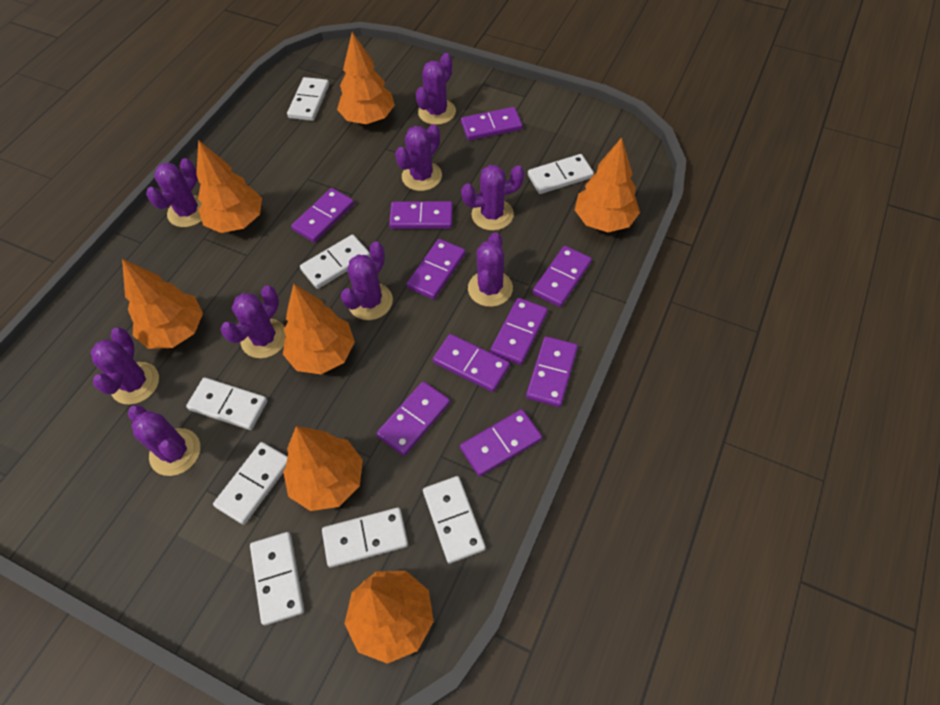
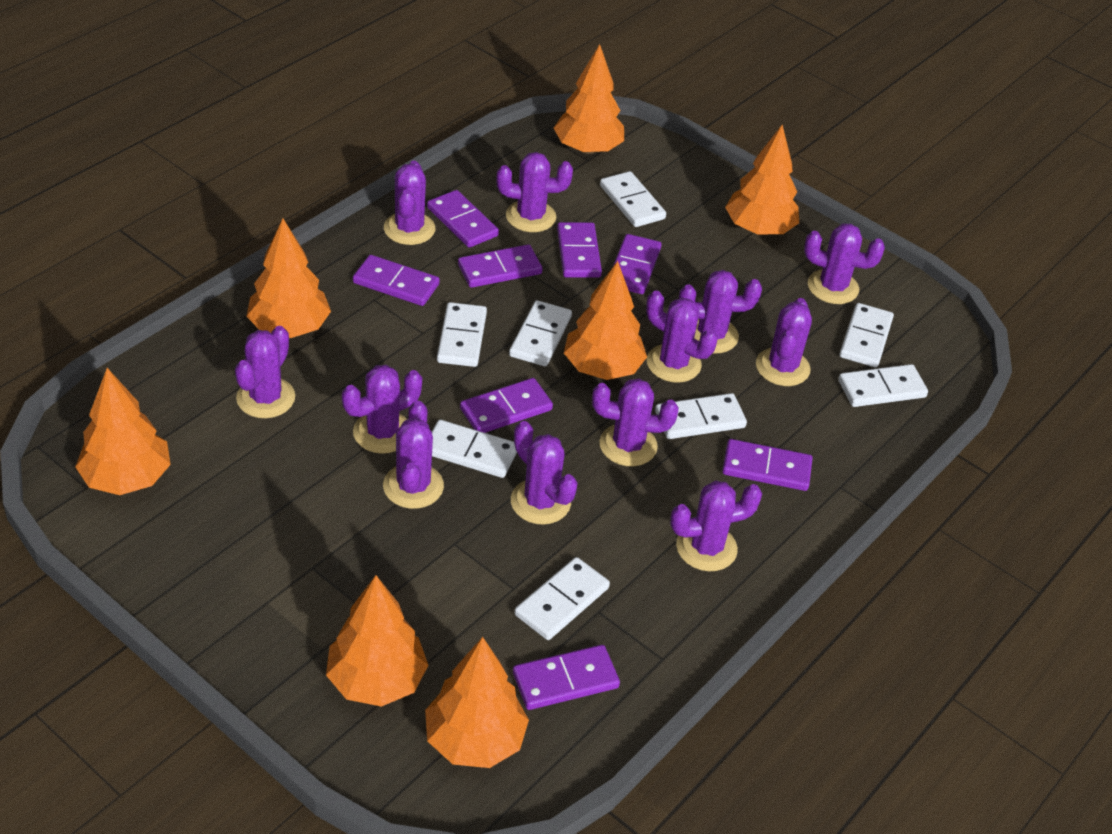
purple cactus: [91,328,159,405] [128,405,200,476] [146,158,202,227] [220,286,285,358] [341,241,393,320] [395,124,442,191] [416,53,456,125] [461,165,524,231] [468,232,513,307] = 9 -> [235,326,295,418] [342,365,422,454] [383,401,444,509] [384,161,435,245] [496,152,573,232] [511,421,578,524] [592,378,678,466] [646,291,717,383] [670,481,762,571] [679,270,762,354] [756,298,812,386] [804,223,885,304] = 12
purple domino: [291,188,354,243] [376,381,450,456] [389,201,453,229] [406,239,466,299] [433,334,510,392] [460,409,542,476] [461,107,522,141] [490,298,548,365] [526,336,578,407] [532,246,592,307] = 10 -> [353,255,440,306] [427,190,499,248] [458,245,543,288] [460,378,553,433] [513,645,620,710] [557,222,602,278] [613,234,662,294] [722,439,813,491] = 8

